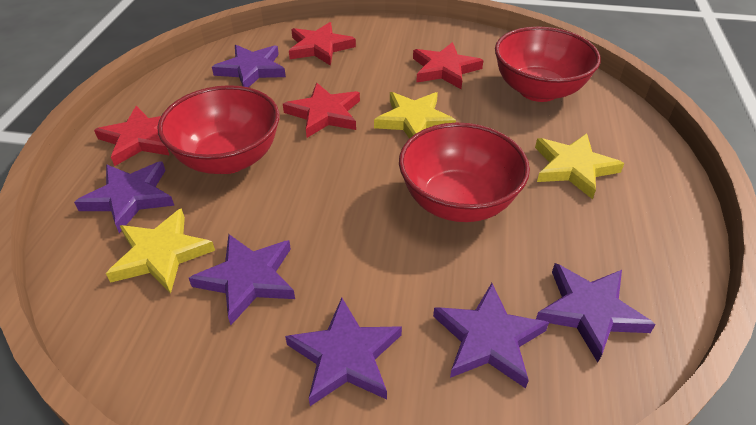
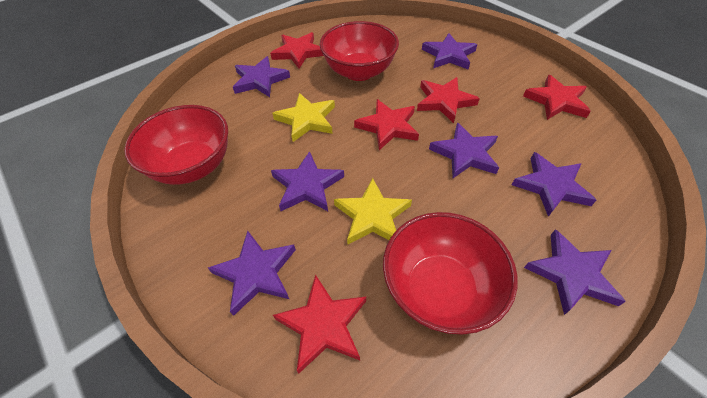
purple star: [74,161,174,233] [189,234,295,325] [212,45,286,87] [285,298,402,406] [433,283,549,388] [536,263,656,363] = 6 -> [208,231,296,316] [233,56,290,97] [271,151,344,211] [422,33,477,70] [429,123,499,178] [512,152,596,217] [524,229,626,315] = 7
red star: [94,106,170,166] [283,83,360,138] [289,22,356,66] [413,42,484,89] = 4 -> [270,32,324,69] [273,274,366,374] [354,99,419,150] [417,77,480,123] [523,75,591,120] = 5
yellow star: [106,208,215,294] [374,92,456,139] [535,134,624,199] = 3 -> [272,93,335,142] [334,178,412,245] = 2

